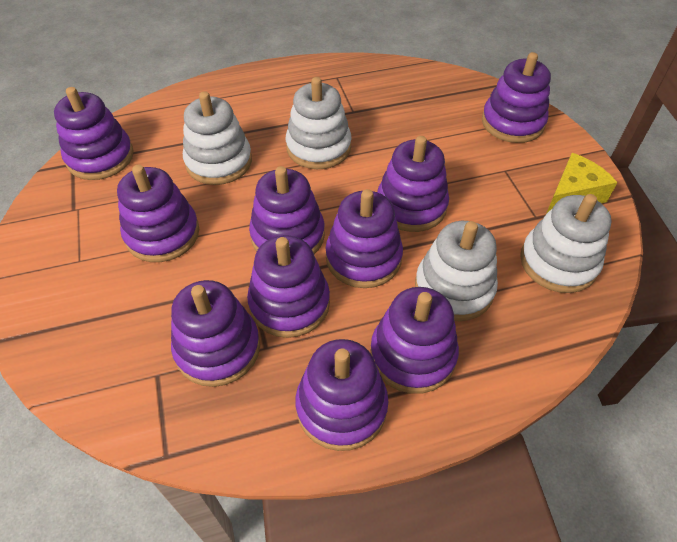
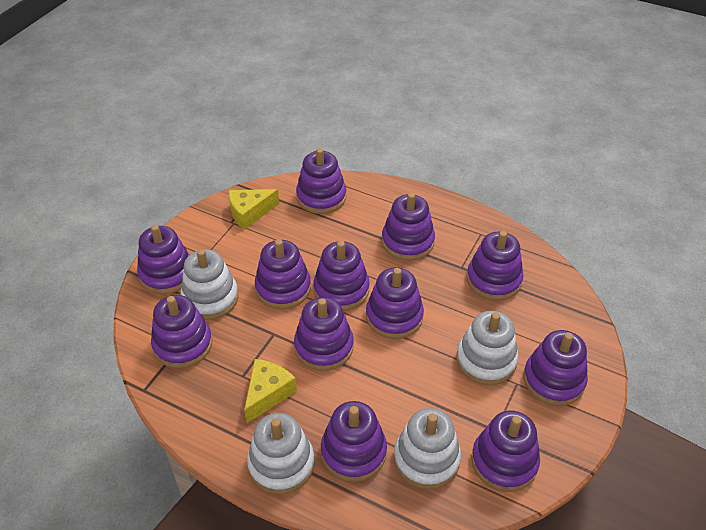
purple stacking toy: [54,87,134,180] [117,165,199,262] [171,280,260,387] [247,235,330,338] [249,166,325,254] [295,339,389,451] [326,189,403,288] [370,287,459,394] [377,136,449,232] [482,52,551,143] = 10 -> [137,225,190,294] [151,295,212,368] [255,239,311,309] [294,297,354,371] [296,148,347,214] [313,241,370,311] [321,401,387,482] [366,267,424,339] [382,193,435,261] [467,231,523,301] [471,410,540,492] [523,330,588,406] = 12
yellow cheese: [546,153,618,214] = 1 -> [229,189,279,229] [244,359,297,423] = 2

